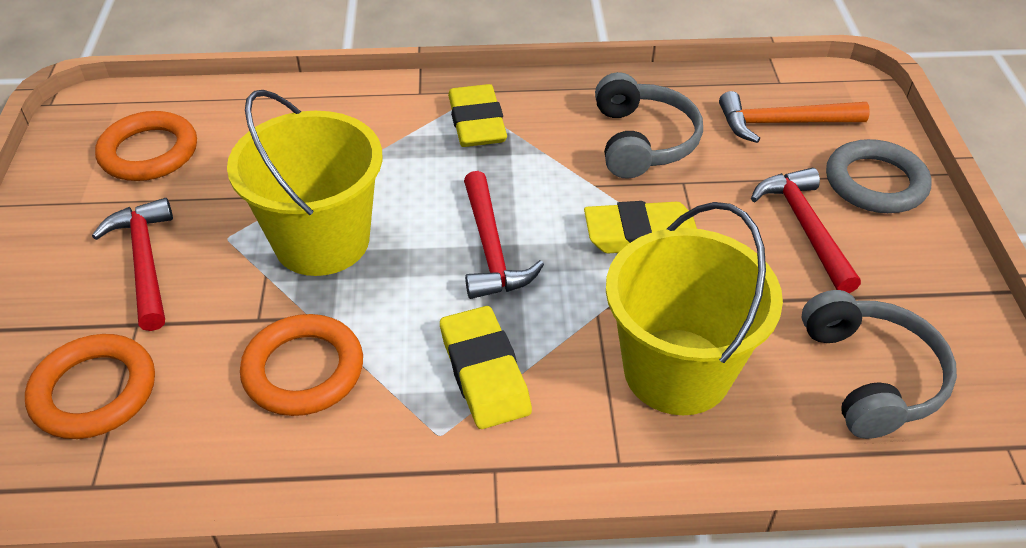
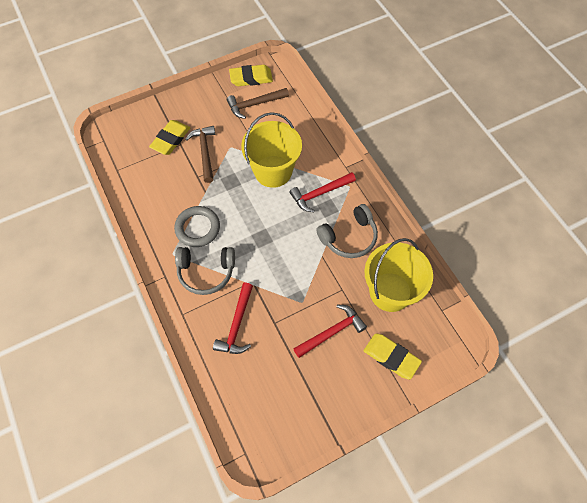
brown hammer: none = 0 -> [186,126,215,183] [227,88,289,119] = 2
orange hammer: [719,91,870,143] = 1 -> none = 0
orange ring: [25,334,155,439] [95,111,197,181] [240,314,363,416] = 3 -> none = 0

